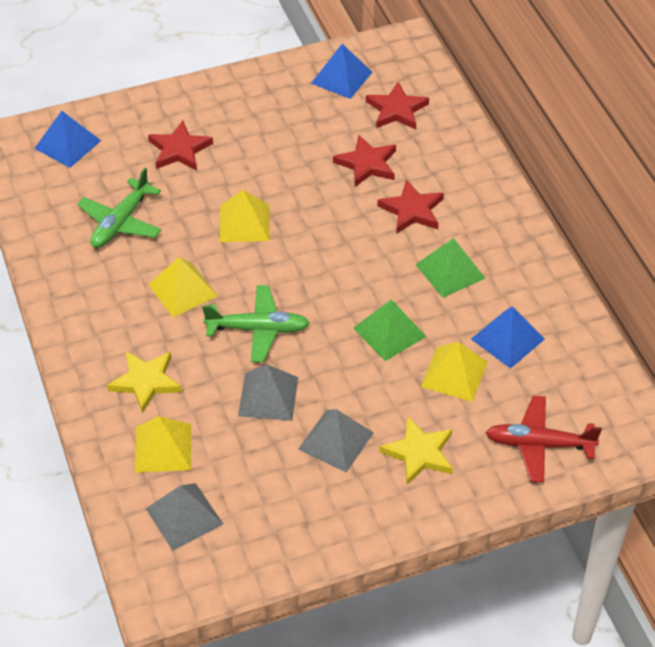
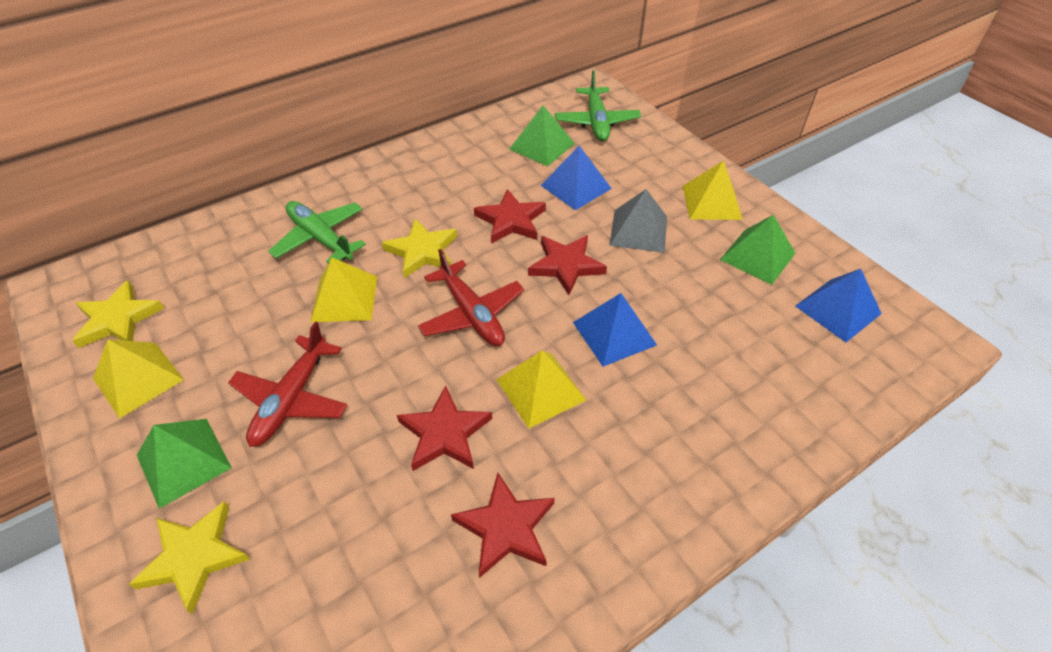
green pyramid: [354,299,427,361] [415,238,485,298] = 2 -> [137,419,232,509] [510,105,575,166] [720,215,795,285] = 3
grey pyramid: [146,483,223,551] [238,364,298,421] [299,409,373,473] = 3 -> [609,189,667,253] = 1
red plane: [486,396,602,483] = 1 -> [228,321,347,447] [418,249,524,346] = 2
yellow star: [107,351,182,413] [379,417,453,485] = 2 -> [72,281,164,348] [129,501,250,614] [382,219,457,278] = 3

